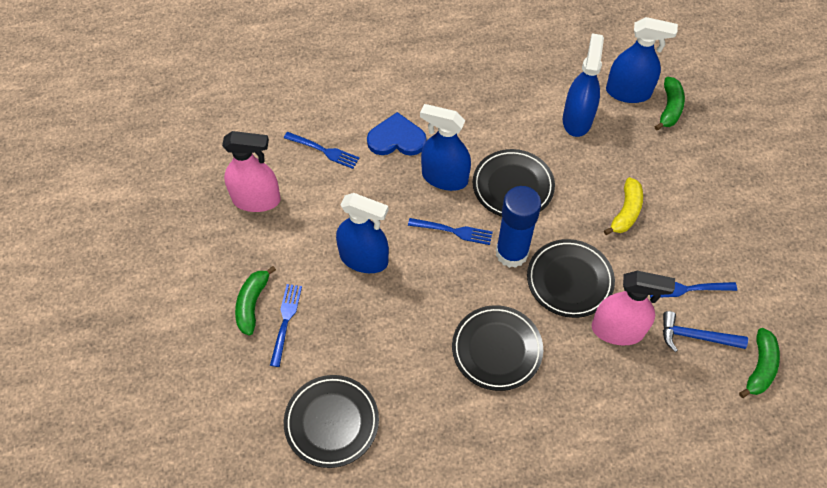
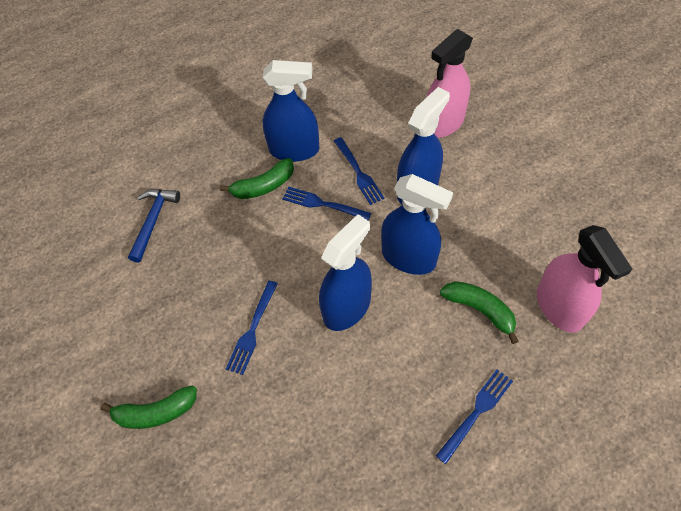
black plate: [284,375,379,468] [452,305,543,391] [473,149,555,217] [527,239,615,318] = 4 -> none = 0
blue glue stick: [496,186,541,268] = 1 -> none = 0
blue heart: [367,112,427,155] = 1 -> none = 0
yellow banana: [604,177,643,235] = 1 -> none = 0

